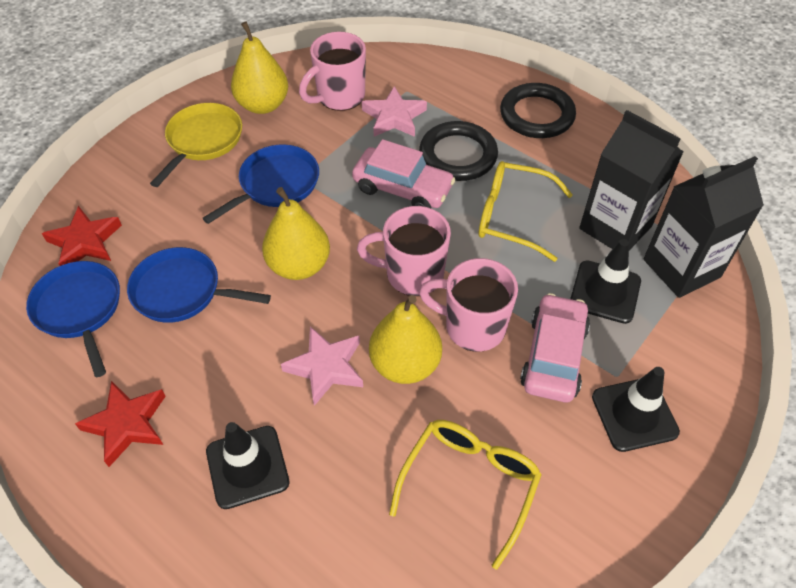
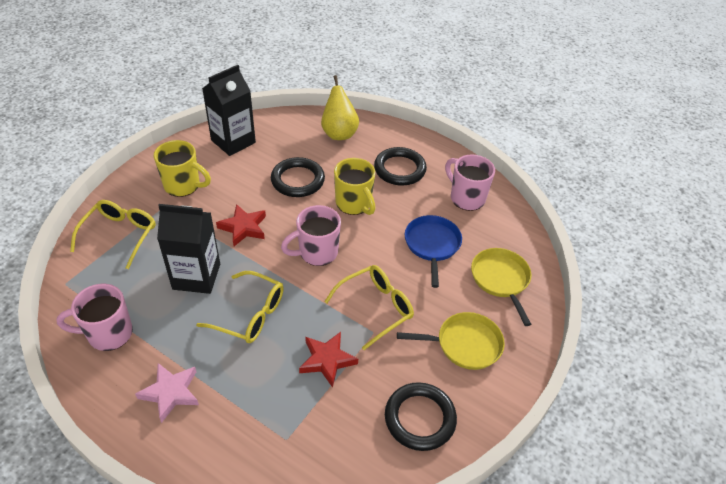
black ring: [419,121,498,181] [500,83,576,138] = 2 -> [271,157,325,197] [374,147,427,186] [385,382,457,451] = 3
black traffic cone: [206,422,289,509] [570,239,641,324] [592,367,680,452] = 3 -> none = 0
blue pan: [26,261,120,377] [127,247,271,323] [202,144,319,224] = 3 -> [405,215,462,288] = 1
pink car: [352,139,455,208] [520,293,590,403] = 2 -> none = 0
pink star: [281,326,363,406] [362,86,427,137] = 2 -> [135,363,199,423] = 1
yellow glasses: [389,420,542,569] [478,161,573,262] = 2 -> [70,200,156,269] [196,271,284,343] [324,265,414,350] = 3
yellow mug: none = 0 -> [154,140,211,197] [334,158,376,215] = 2
yellow pan: [150,103,242,187] = 1 -> [397,312,505,370] [471,248,531,326] = 2
yellow pear: [231,21,288,114] [262,187,330,280] [369,295,442,384] = 3 -> [321,75,359,140] = 1

